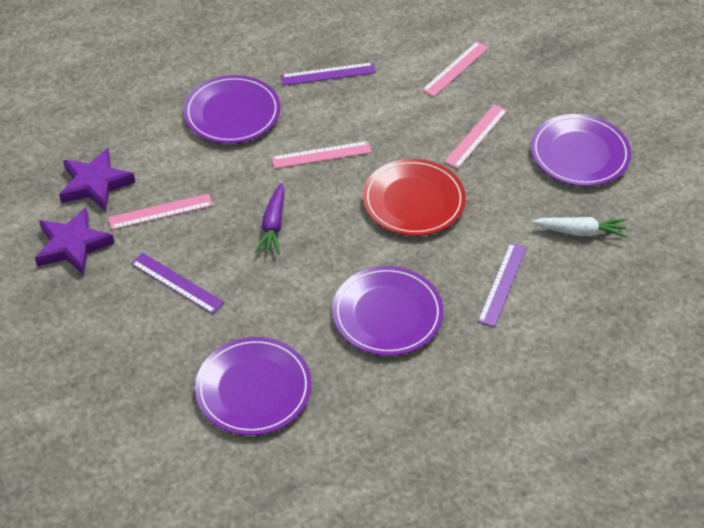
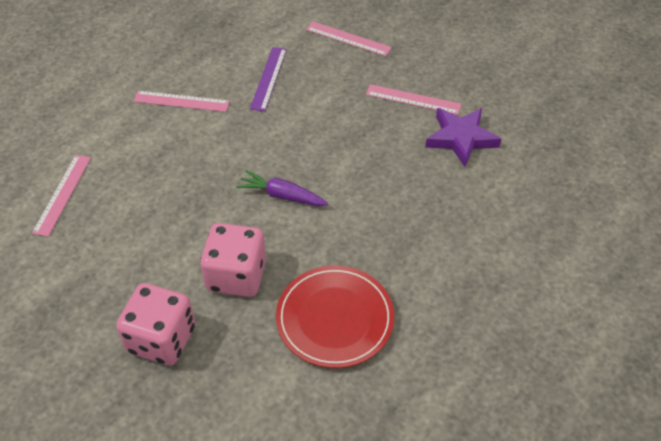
pink dice: none = 0 -> [116,283,195,366] [200,223,266,297] = 2
purple plate: [183,75,280,143] [195,337,312,435] [332,266,443,356] [531,114,631,186] = 4 -> none = 0
purple ruler: [131,253,225,314] [281,62,376,86] [478,242,527,327] = 3 -> [250,47,287,111] = 1
purple star: [35,207,115,275] [59,148,135,211] = 2 -> [425,108,501,167] = 1
white carrot: [532,217,627,238] = 1 -> none = 0

